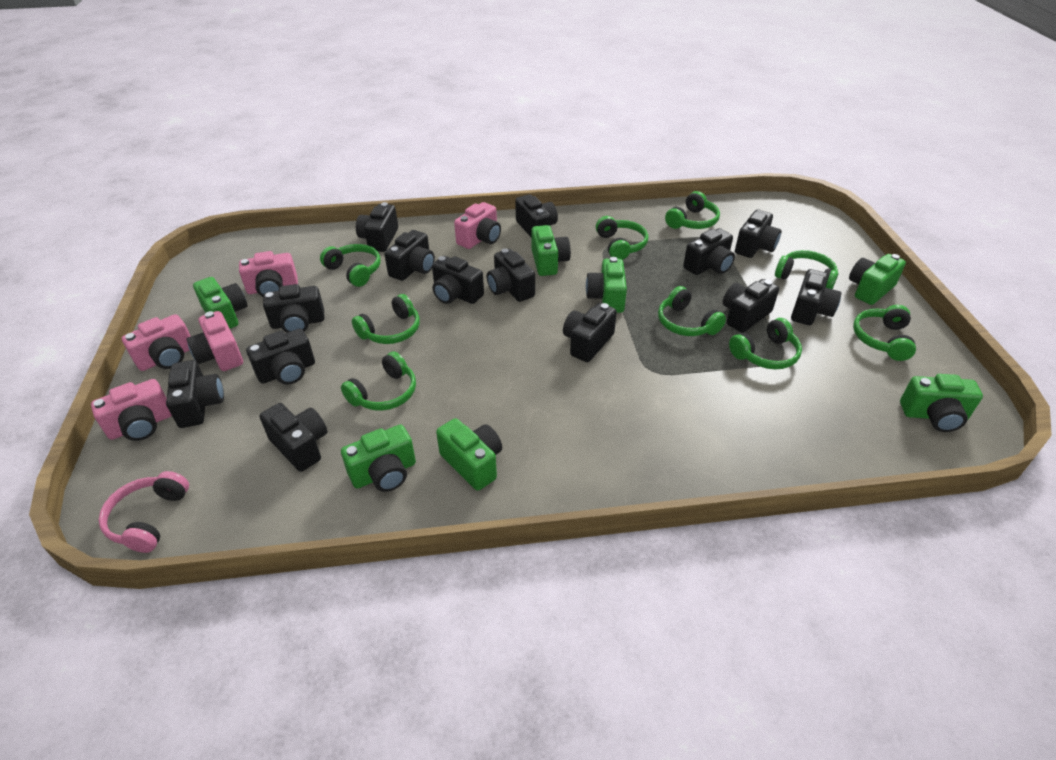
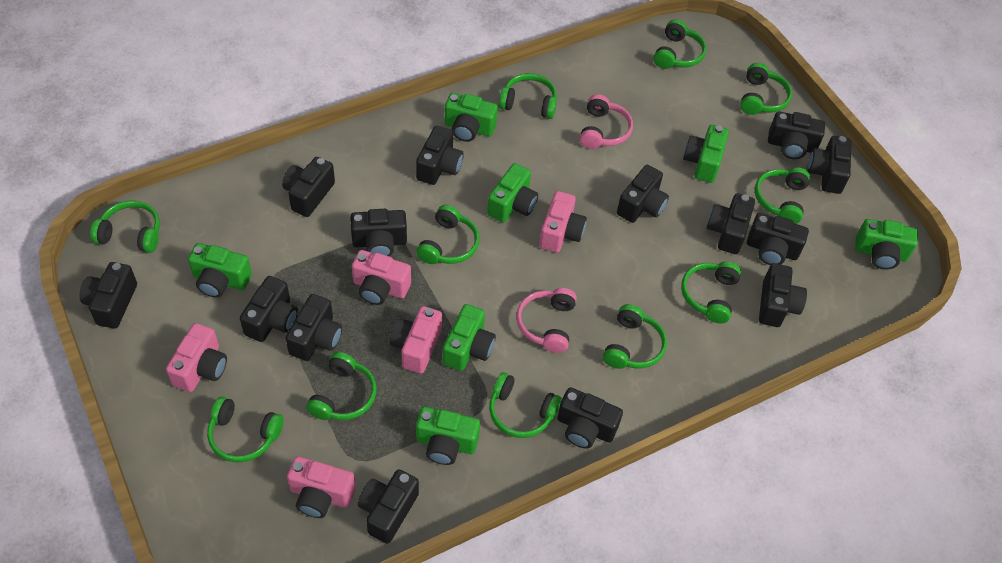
green headphones: [320,244,380,287] [341,352,416,411] [352,294,420,344] [596,216,648,260] [658,286,726,336] [665,191,720,229] [729,318,802,369] [775,250,838,289] [853,305,916,361] = 9 -> [90,200,160,253] [207,397,284,463] [306,352,376,420] [416,205,479,264] [489,372,562,438] [499,73,557,119] [603,304,667,369] [654,19,706,69] [681,261,741,323] [740,63,792,115] [755,167,810,224] = 11
pink headphones: [99,471,189,553] = 1 -> [516,288,577,353] [580,94,633,149] = 2

